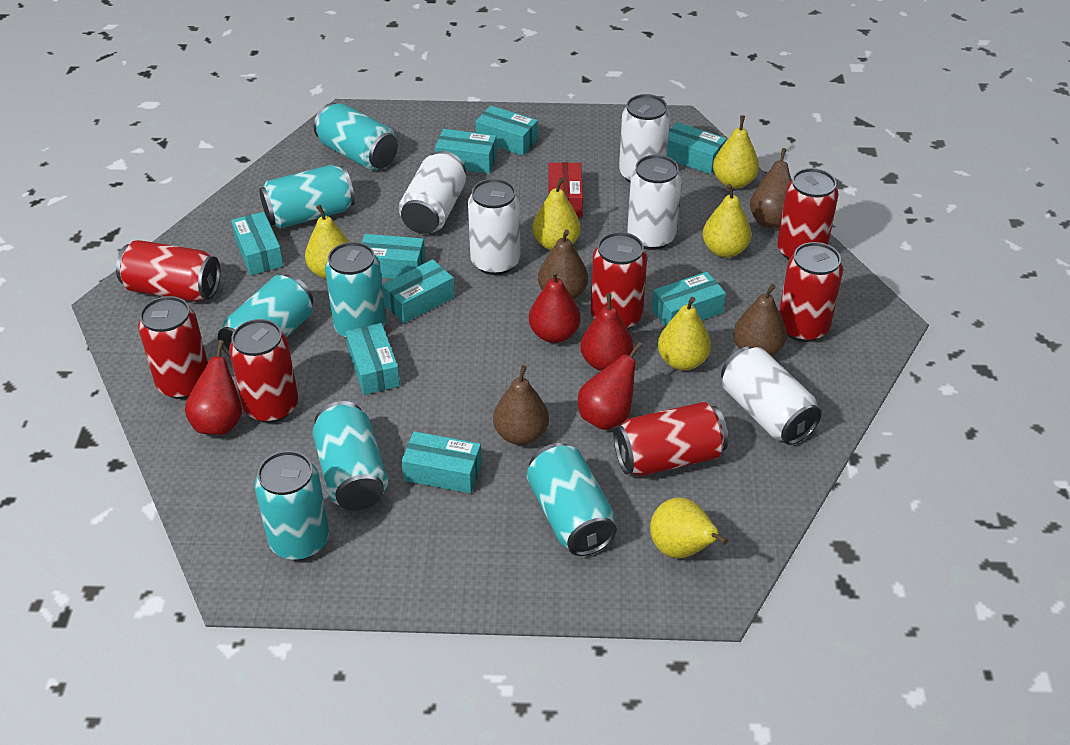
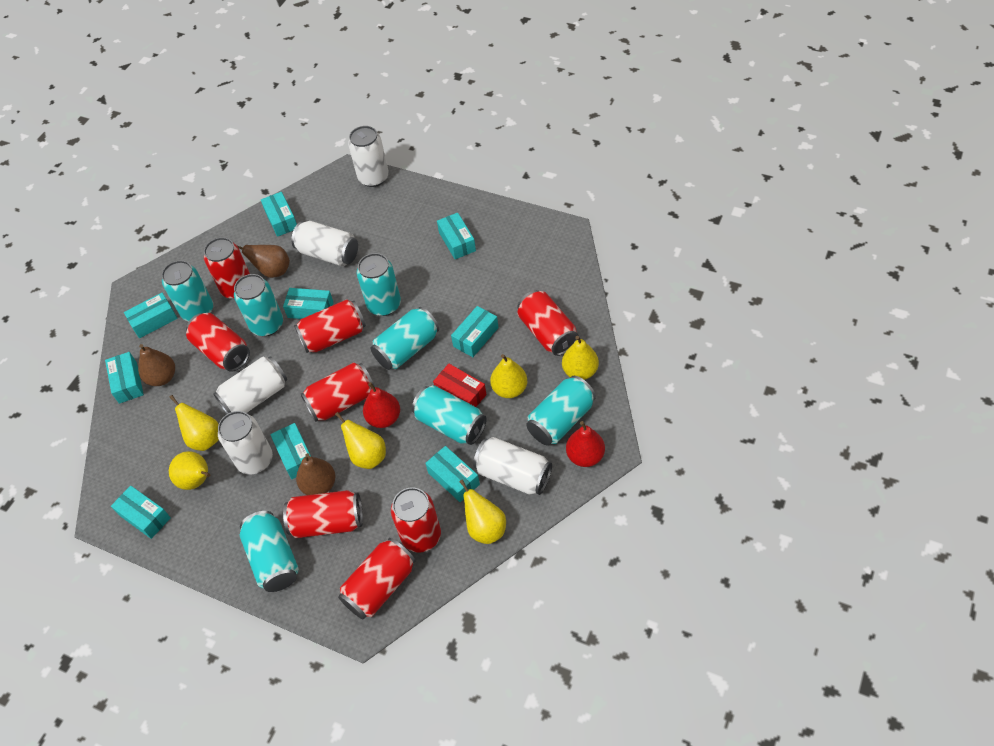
brown pear: [493,365,549,445] [538,230,588,300] [733,284,787,357] [750,148,792,228] = 4 -> [138,344,175,386] [238,245,290,278] [296,453,335,495] = 3
red can: [116,240,220,302] [138,296,208,399] [229,319,298,423] [591,232,647,329] [614,402,728,476] [777,168,839,260] [779,242,843,342] = 7 -> [186,313,250,372] [204,237,250,299] [283,490,363,538] [294,299,366,353] [301,362,375,422] [338,538,415,619] [391,487,441,553] [517,290,579,356] = 8
red pear: [185,340,242,435] [529,270,581,343] [578,342,643,430] [580,293,633,371] = 4 -> [363,382,400,428] [566,421,605,467] = 2

